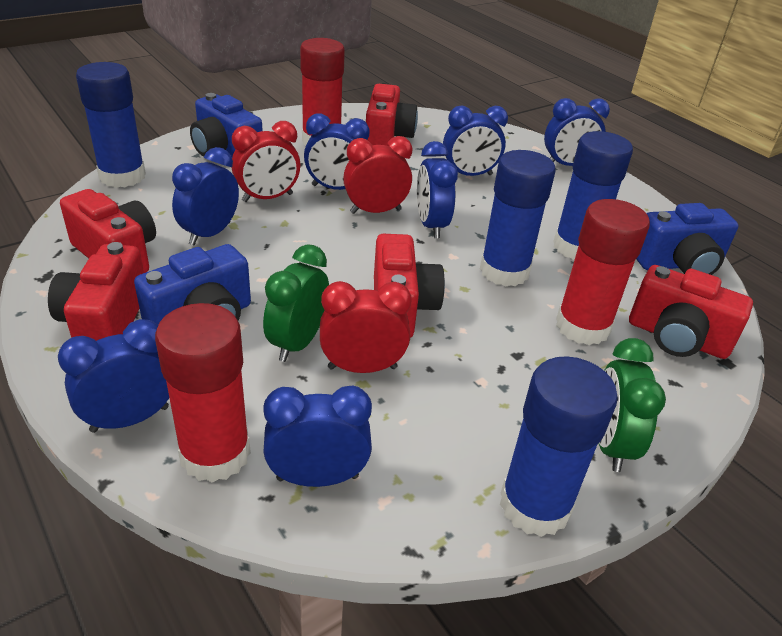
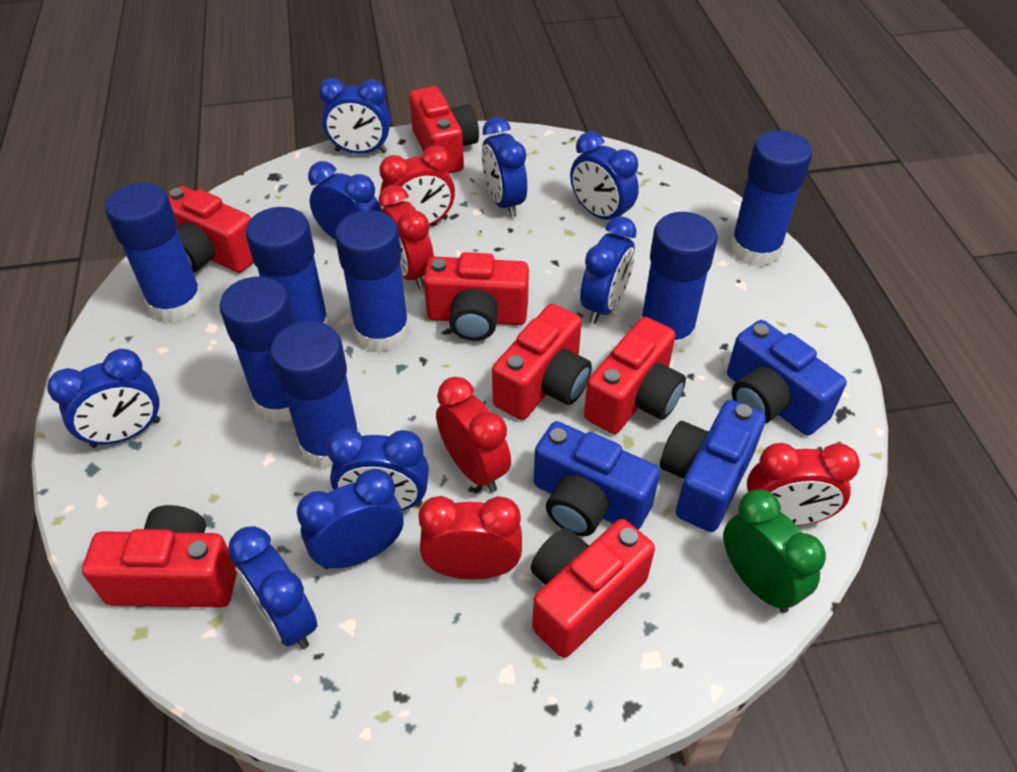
blue clock: [58,319,169,433] [172,147,239,245] [263,386,372,487] [304,113,369,190] [417,141,458,238] [443,105,508,176] [544,98,610,166] = 7 -> [47,349,160,448] [228,526,317,649] [297,469,404,569] [308,161,382,240] [319,78,391,154] [326,428,429,510] [482,117,527,218] [570,131,639,220] [580,216,637,324] = 9
blue glue stick: [76,62,146,188] [480,150,556,287] [500,356,618,537] [553,131,633,260] = 4 -> [105,182,204,323] [220,277,295,423] [246,207,330,325] [270,321,360,469] [335,210,410,353] [640,212,717,354] [730,130,813,267] = 7
green clock: [263,244,329,362] [599,338,666,472] = 2 -> [723,489,826,613] = 1
red camera: [48,242,144,341] [60,189,156,273] [366,84,418,146] [374,234,445,338] [629,265,753,359] = 5 -> [82,505,237,607] [167,186,254,273] [409,86,479,174] [424,252,529,341] [492,304,592,420] [531,519,655,658] [584,317,686,434] = 7
red clock: [231,121,300,202] [320,281,412,373] [343,136,412,214] = 3 -> [378,185,434,289] [379,146,455,226] [418,496,522,580] [436,377,511,492] [747,443,860,526] = 5
red glue stick: [155,303,251,483] [300,38,345,145] [556,199,650,345] = 3 -> none = 0

